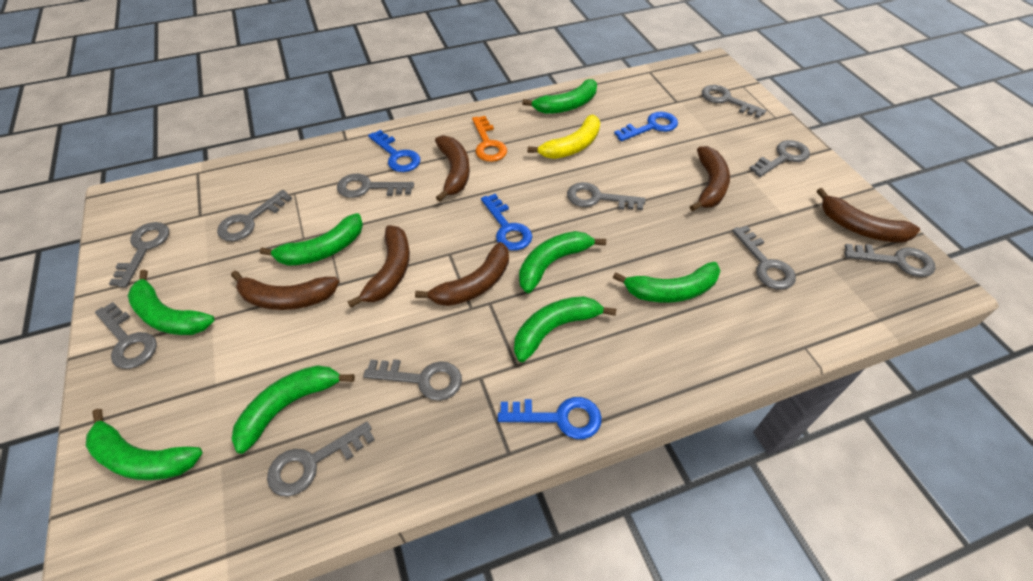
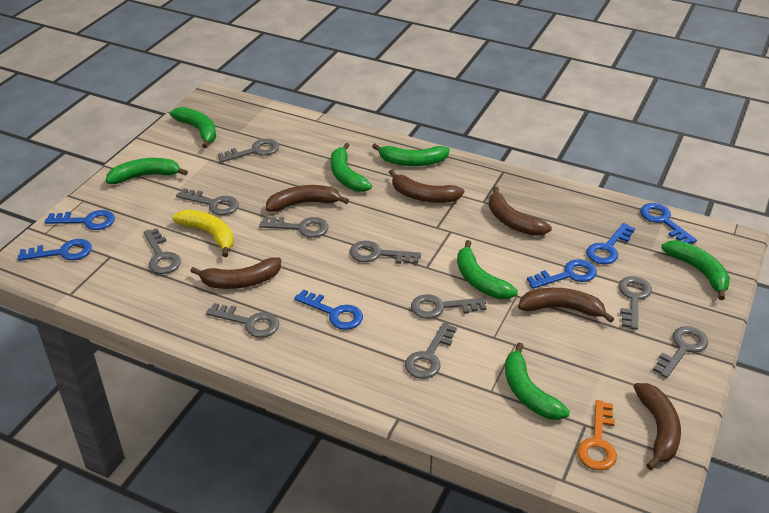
blue key: [368,130,420,172] [481,194,532,250] [498,397,602,439] [614,112,678,141] = 4 -> [18,239,92,261] [45,210,115,230] [294,289,363,330] [527,259,597,289] [586,223,635,264] [640,203,697,244] = 6
green banana: [86,409,203,480] [127,269,215,335] [232,365,355,454] [260,213,363,266] [514,296,616,362] [519,231,606,293] [522,79,597,114] [613,262,720,303] = 8 -> [106,158,188,184] [170,107,216,148] [331,143,372,192] [372,143,450,166] [457,240,518,299] [505,342,570,420] [661,240,730,300] = 7
grey key: [95,302,157,369] [109,222,169,287] [217,190,292,241] [267,422,375,497] [337,174,414,198] [363,359,462,401] [567,182,645,210] [701,85,766,118] [732,226,796,290] [749,140,810,177] [844,244,936,277] = 11 -> [144,228,181,274] [176,188,239,215] [206,303,279,338] [218,139,279,162] [259,217,328,238] [350,241,421,264] [405,322,457,379] [411,294,486,319] [619,276,652,330] [653,326,708,378] = 10

